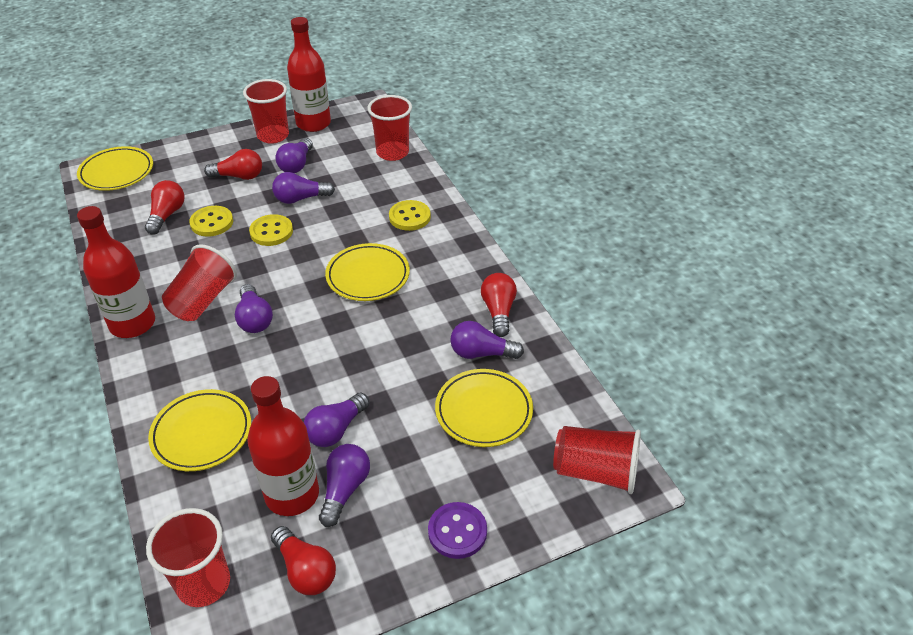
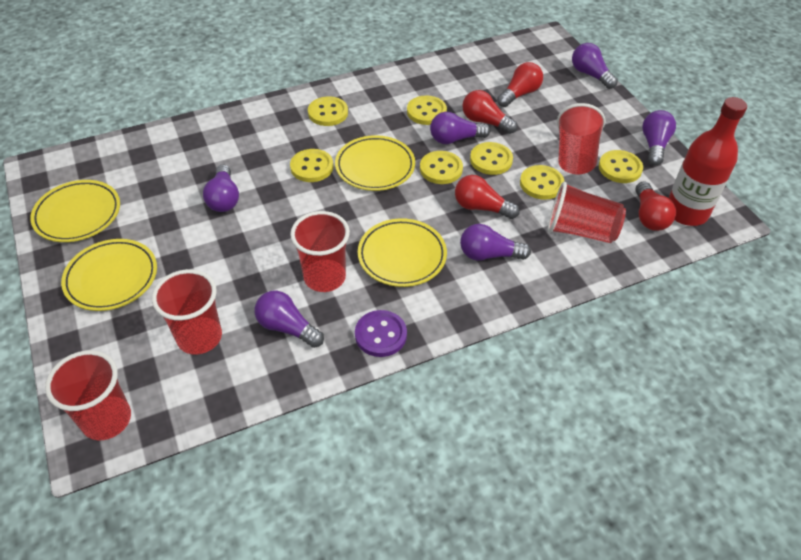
red bottle: [77,206,155,338] [247,376,319,516] [287,17,331,132] = 3 -> [668,97,747,226] = 1
yellow button: [189,206,233,237] [249,214,293,246] [389,200,431,231] = 3 -> [290,149,334,182] [308,96,348,126] [407,96,447,125] [420,151,463,184] [470,142,513,175] [520,165,565,200] [599,150,643,183] = 7

